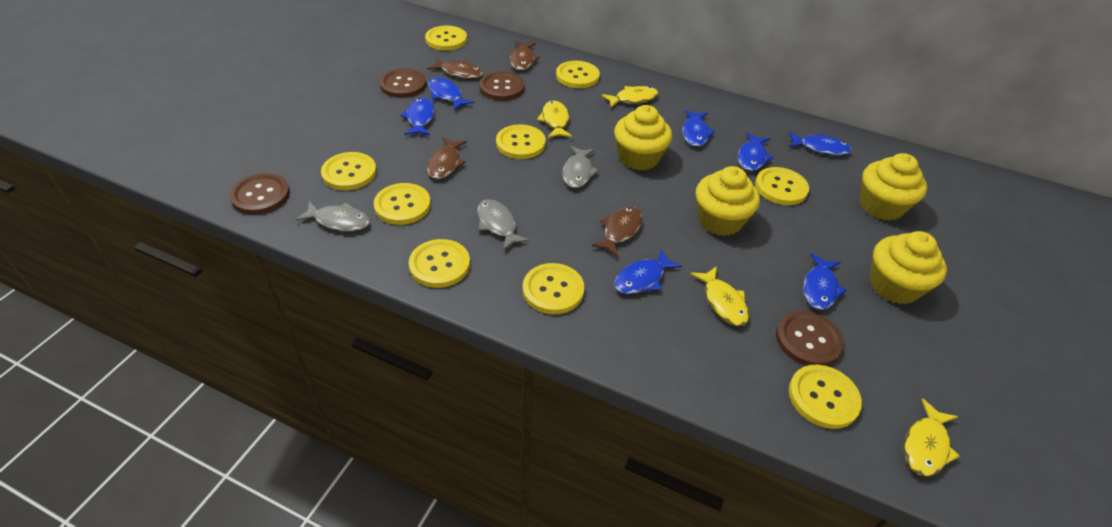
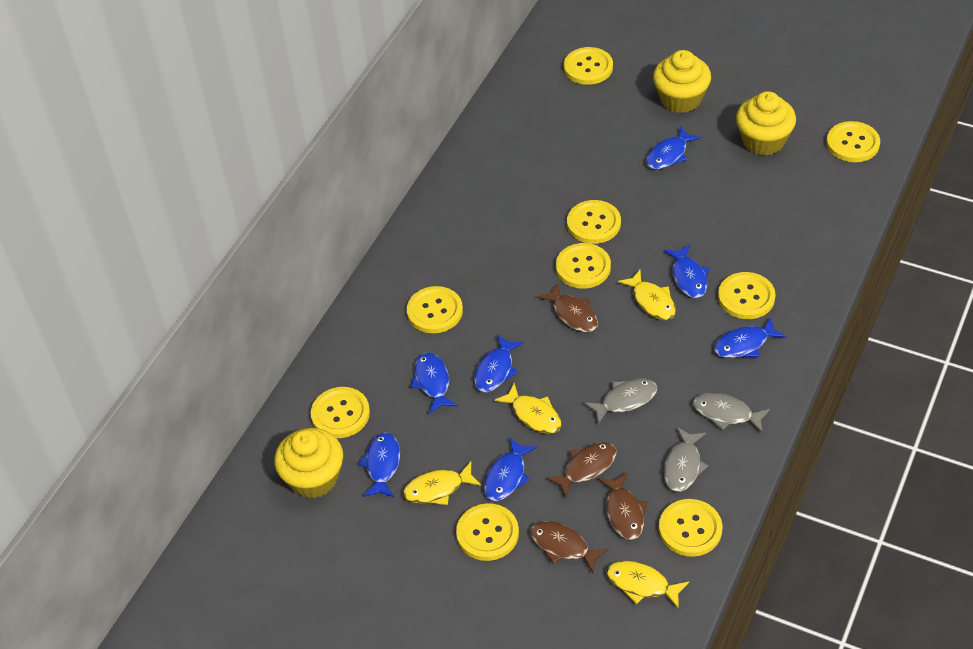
brown button: [230,173,290,215] [379,69,426,98] [479,72,525,101] [776,311,844,366] = 4 -> none = 0
yellow cupcake: [614,105,672,171] [696,166,760,236] [860,153,927,221] [870,231,947,304] = 4 -> [274,428,343,498] [653,50,711,113] [736,91,796,156] = 3

